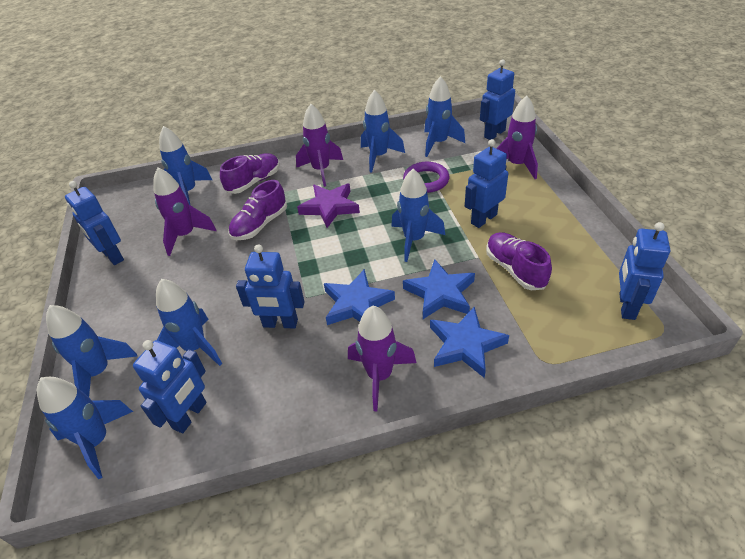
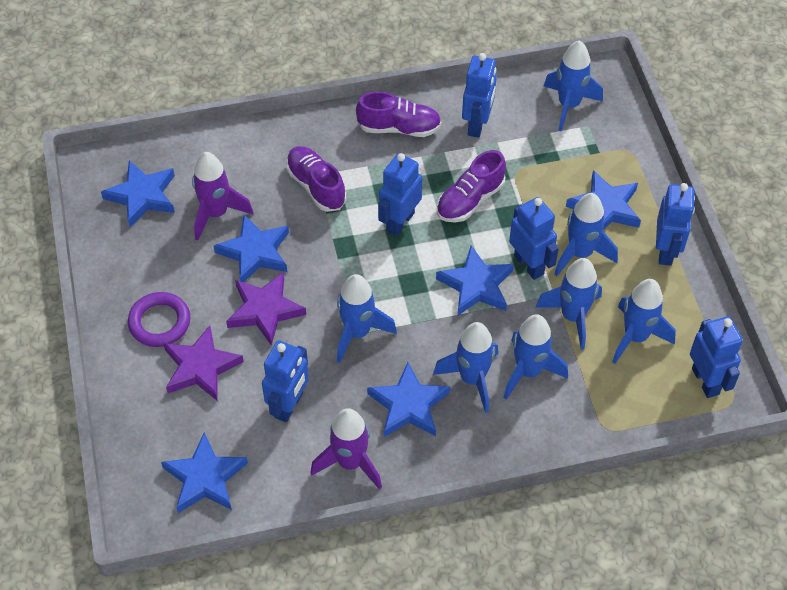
blue star: [324,269,395,325] [403,259,475,319] [430,307,509,378] = 3 -> [101,161,175,227] [161,432,248,513] [214,215,289,283] [367,362,450,437] [436,246,514,315] [566,170,641,230] = 6
purple rocket: [153,168,217,256] [296,104,343,187] [348,306,416,411] [496,96,538,179] = 4 -> [192,152,253,241] [310,408,382,490] = 2
purple star: [297,183,360,228] = 1 -> [164,325,244,400] [226,272,306,345] = 2

